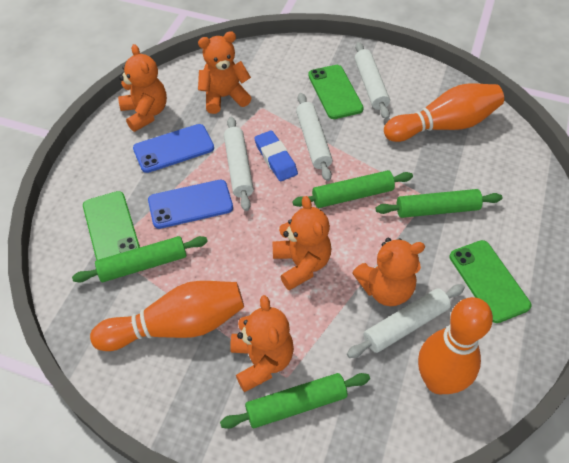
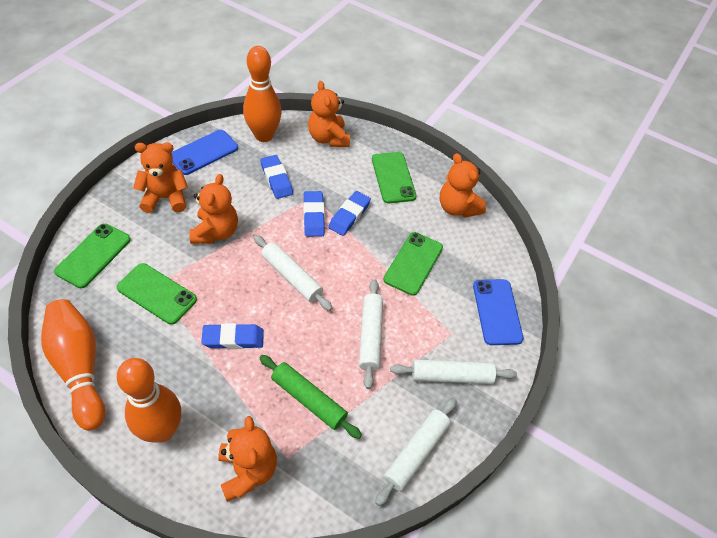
blue eraser: [254,130,298,181] = 1 -> [201,323,264,349] [260,155,293,199] [303,191,325,237] [328,191,371,236] = 4
green phone: [83,191,140,260] [308,65,364,119] [449,240,531,323] = 3 -> [54,223,131,288] [117,263,197,325] [372,152,416,203] [383,232,443,296] = 4
green rolling pin: [72,236,208,283] [220,373,370,429] [292,170,413,208] [376,189,502,218] = 4 -> [259,355,362,439] = 1

